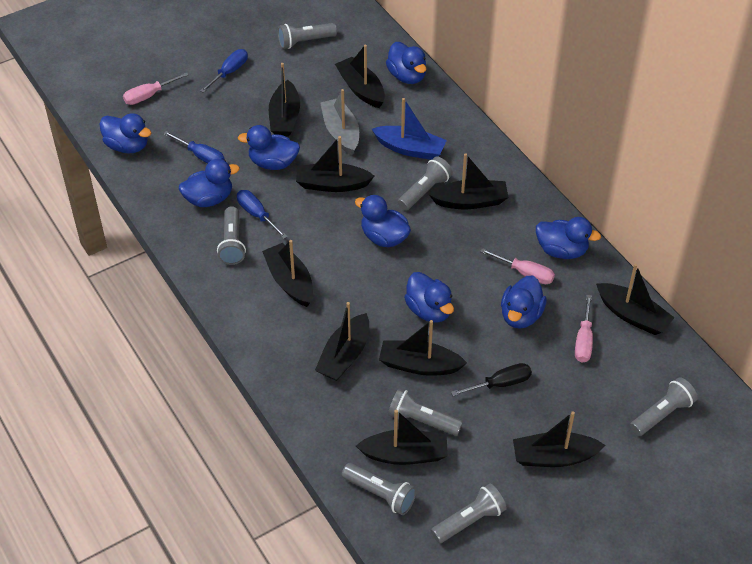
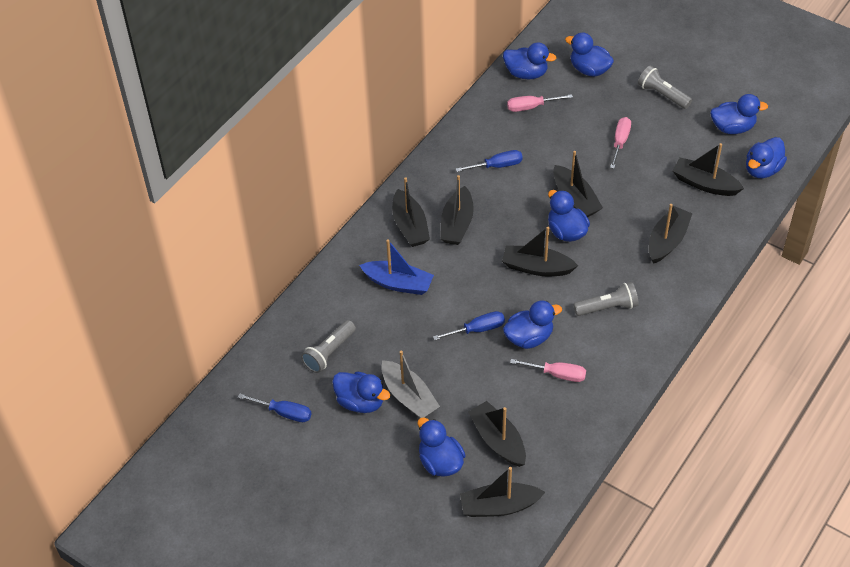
black boat: [262,240,313,307] [269,63,300,137] [296,136,374,192] [315,302,369,381] [335,45,385,108] [356,410,448,465] [379,320,467,376] [429,153,509,209] [513,411,606,467] [596,264,675,335] = 10 -> [392,177,430,247] [440,175,474,245] [460,467,545,517] [468,401,526,467] [502,227,578,276] [553,151,603,217] [649,204,693,264] [672,143,744,196] = 8
black screwdriver: [451,363,532,396] = 1 -> none = 0
grey flashlight: [217,206,246,265] [278,23,337,49] [342,463,417,515] [388,389,463,436] [398,157,453,210] [431,484,507,543] [630,377,698,436] = 7 -> [301,320,356,373] [574,282,639,316] [638,66,692,109] = 3

